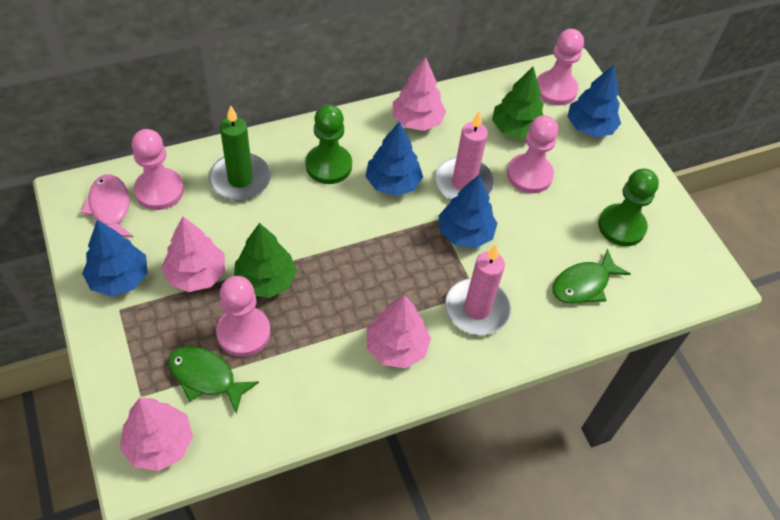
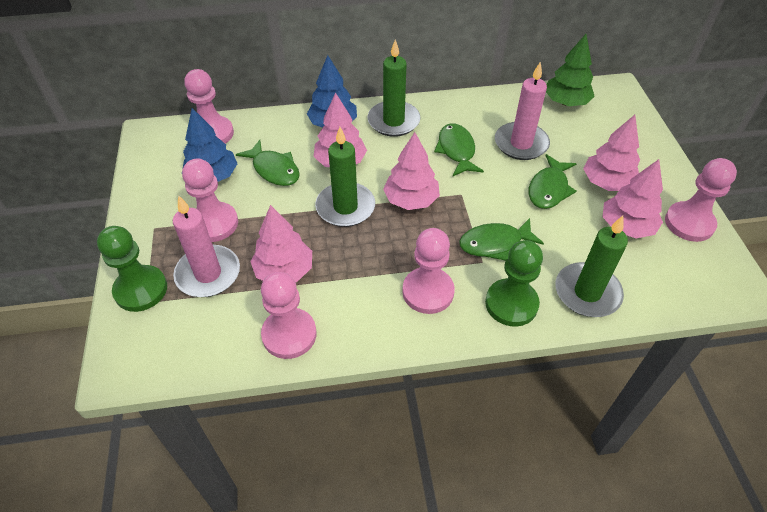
blue tree: [82,220,148,297] [365,121,423,196] [438,175,498,248] [567,65,621,137] = 4 -> [183,108,238,182] [307,55,357,128] = 2
green candle: [209,105,271,201] = 1 -> [315,127,375,227] [368,39,420,137] [555,216,628,317] = 3
green fish: [168,346,259,414] [553,249,630,304] = 2 -> [236,140,300,186] [434,123,484,176] [459,218,544,261] [529,154,576,209] = 4
green tree: [234,223,297,298] [492,67,543,139] = 2 -> [546,34,595,106] = 1
pink fish: [81,175,134,238] = 1 -> none = 0
pink pawn: [132,129,184,210] [216,276,271,357] [507,115,558,193] [537,29,584,105] = 4 -> [182,158,238,242] [184,69,234,144] [261,272,317,359] [402,228,455,314] [665,158,737,242] = 5
pink tree: [120,398,193,471] [162,216,225,292] [366,295,431,368] [393,57,446,131] = 4 -> [250,205,312,282] [313,93,367,167] [383,132,440,210] [583,115,640,191] [602,159,663,238] = 5

